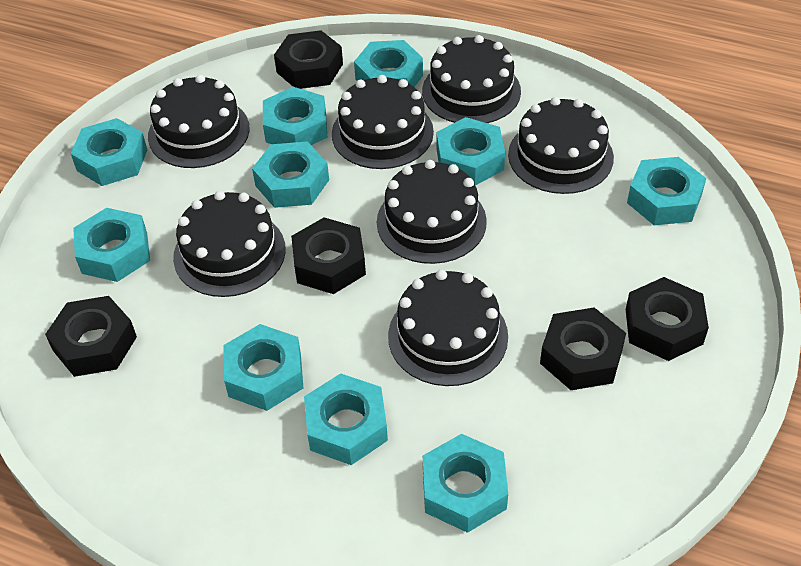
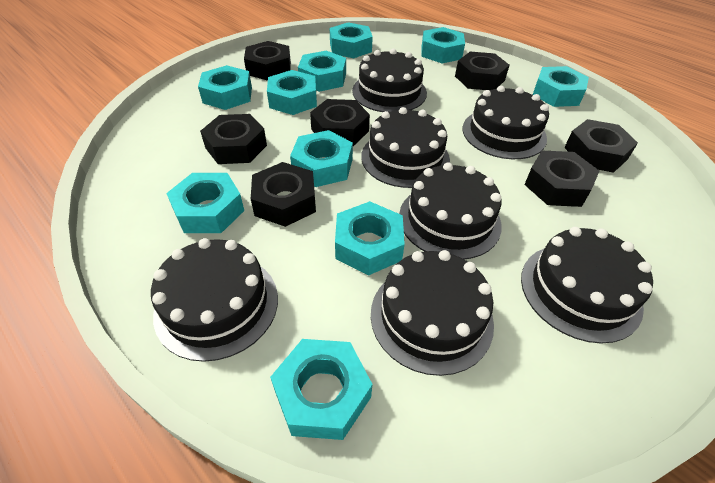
black nut: [45,296,137,377] [274,30,343,89] [291,218,366,294] [540,307,626,390] [626,277,709,361] = 5 -> [200,114,267,164] [244,41,291,81] [251,162,316,227] [310,99,370,146] [455,51,509,90] [525,151,599,207] [564,119,638,173] = 7

